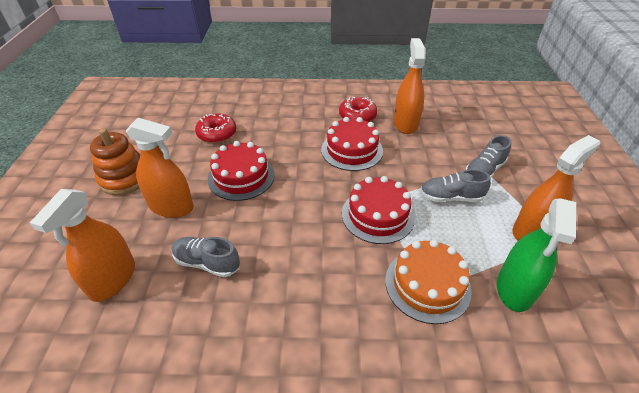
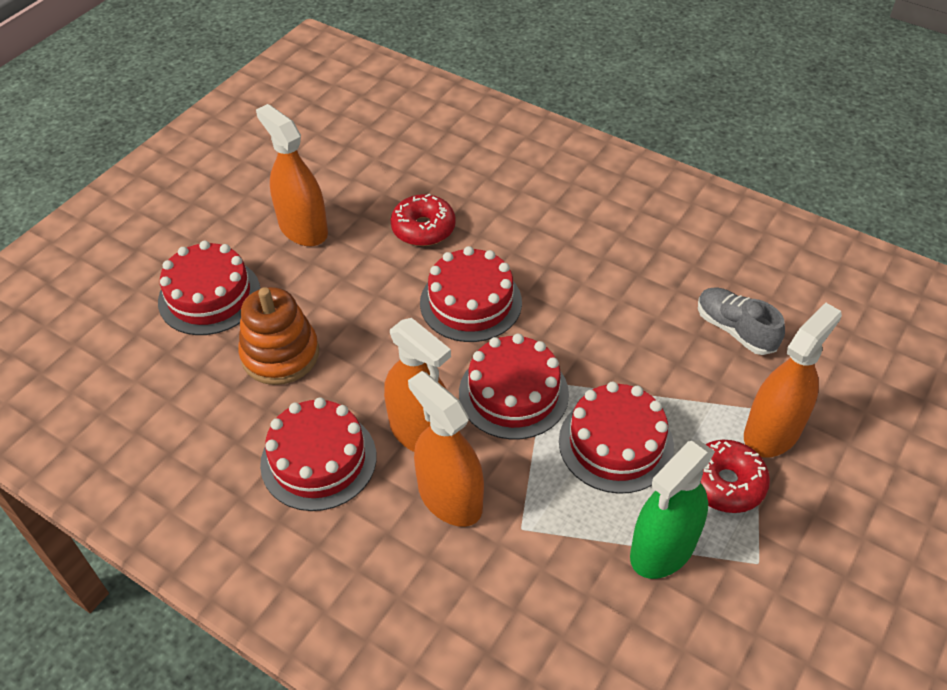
grey shoe: [172,237,240,277] [420,169,491,202] [465,135,511,179] = 3 -> [698,287,785,355] = 1
orange cake: [385,239,471,324] = 1 -> none = 0
red cake: [208,141,275,201] [321,117,383,171] [342,176,415,244] = 3 -> [158,241,260,335] [260,397,376,511] [420,246,522,342] [459,334,569,440] [559,382,674,494] = 5

